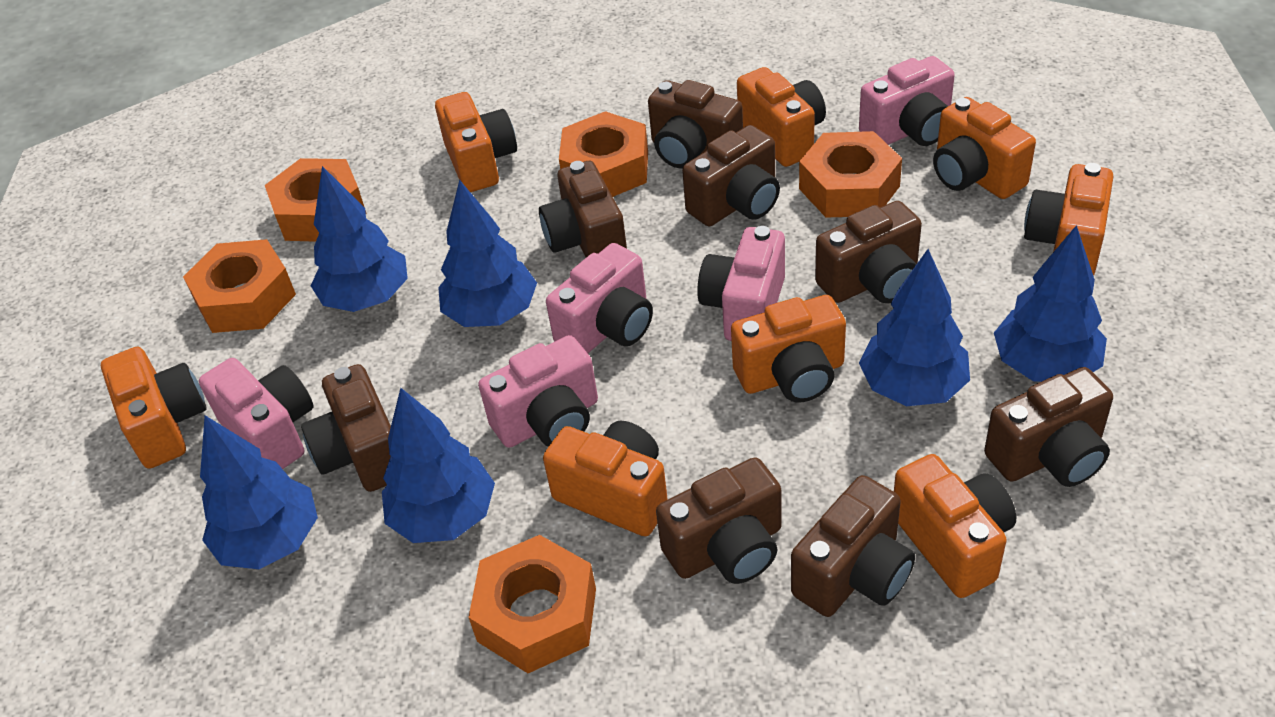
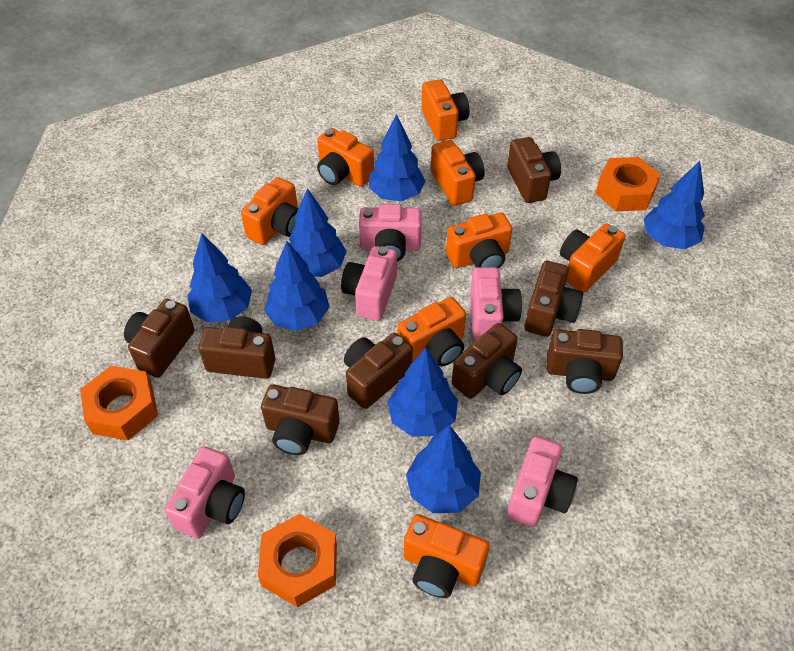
blue tree: [200,415,318,569] [311,166,408,312] [382,388,495,543] [438,180,537,327] [859,249,970,406] [994,225,1107,382] = 6 -> [187,234,252,322] [264,241,329,331] [289,188,347,277] [369,114,426,201] [387,347,458,437] [406,425,481,513] [644,161,705,249] = 7
orange nut: [183,239,296,333] [265,158,367,242] [468,535,596,673] [559,111,648,197] [799,131,902,217] = 5 -> [80,366,158,441] [258,514,337,608] [595,157,661,211] = 3

